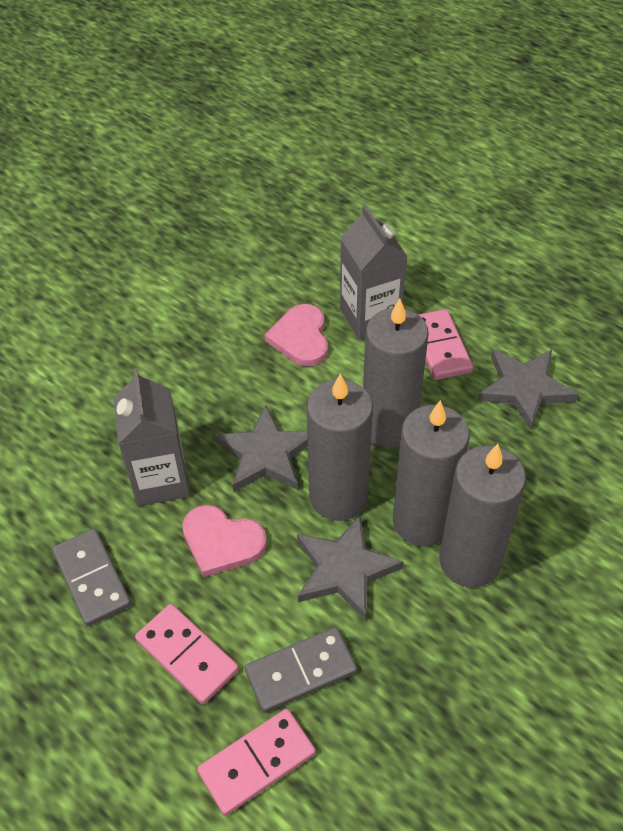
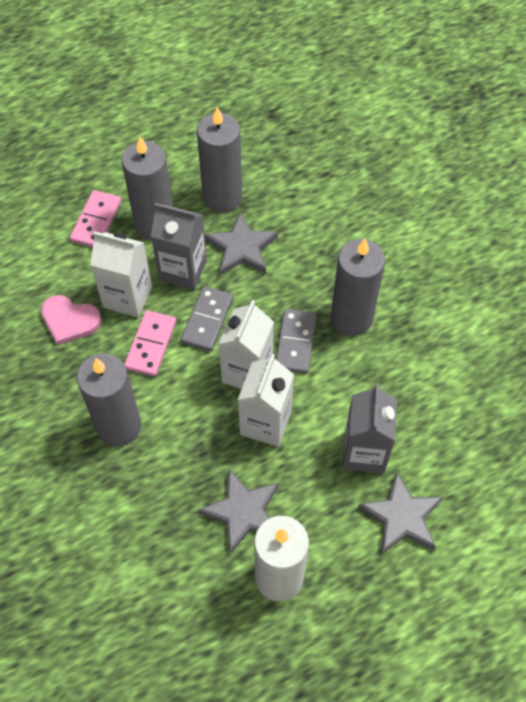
pink domino: [135,604,239,704] [197,709,316,815] [418,309,473,380] = 3 -> [70,190,121,248] [125,310,176,377] = 2
pink heart: [182,505,267,577] [265,304,328,367] = 2 -> [41,295,102,345] = 1
white candle: none = 0 -> [254,516,309,601] = 1
white carton: none = 0 -> [90,231,152,317] [218,300,274,389] [238,354,294,447] = 3

